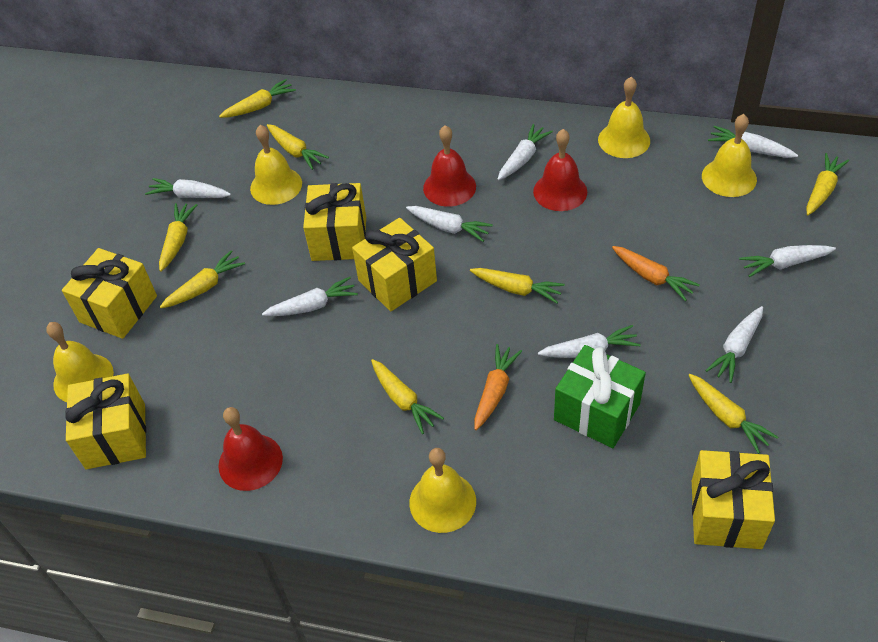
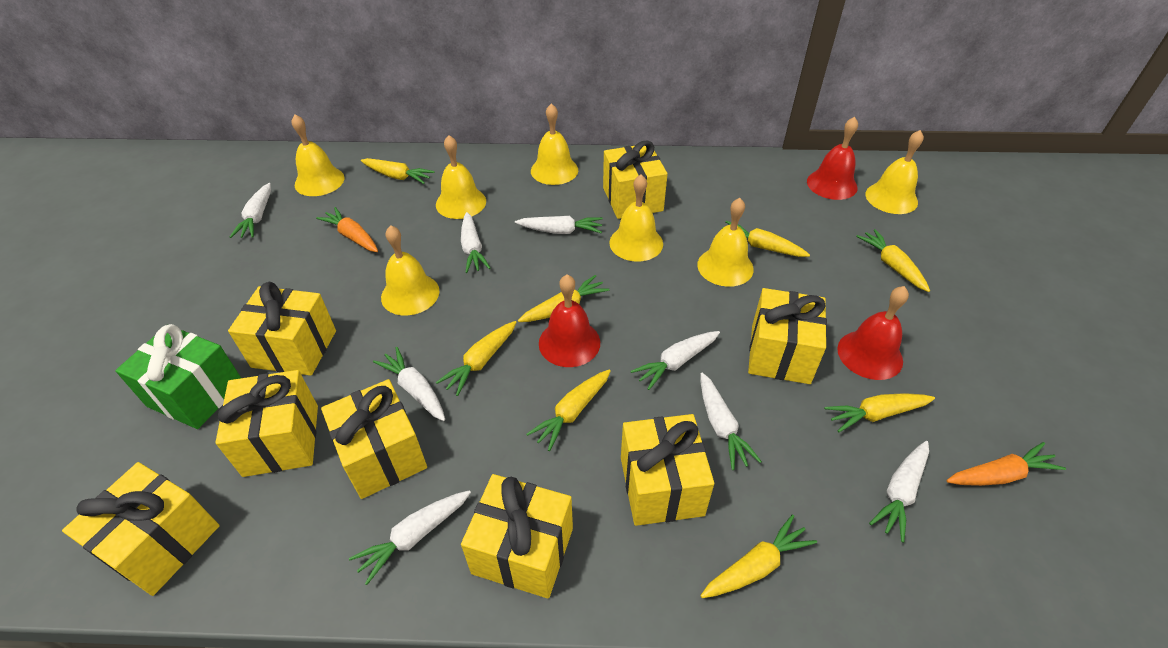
yellow bell: [46,322,114,402] [250,125,302,205] [409,448,476,533] [598,77,650,158] [702,114,757,197] = 5 -> [292,114,344,196] [381,225,440,315] [436,135,486,219] [531,103,578,185] [609,175,663,262] [697,198,754,287] [865,130,924,214] = 7
yellow gift: [62,248,157,339] [65,374,146,469] [303,183,366,261] [352,218,437,311] [692,450,775,549] = 5 -> [62,462,220,596] [215,370,318,477] [228,282,336,376] [321,379,427,499] [461,474,573,599] [603,140,667,219] [621,414,714,526] [748,288,827,384] = 8

